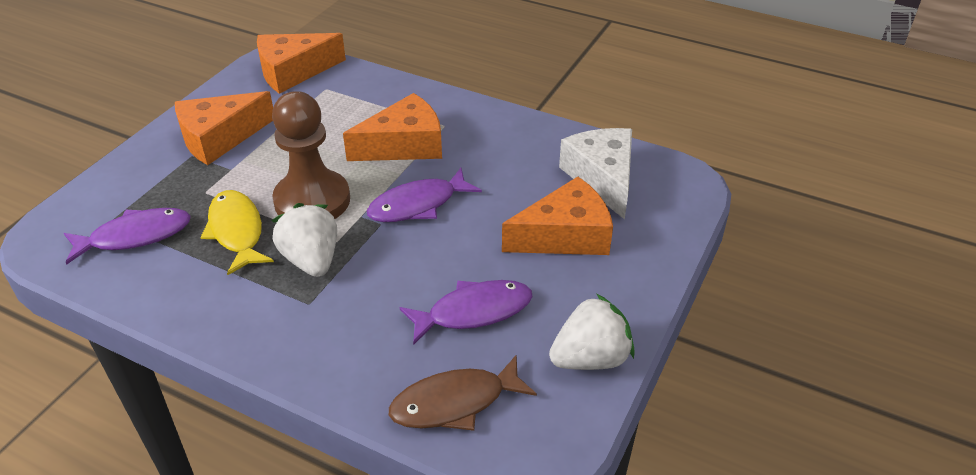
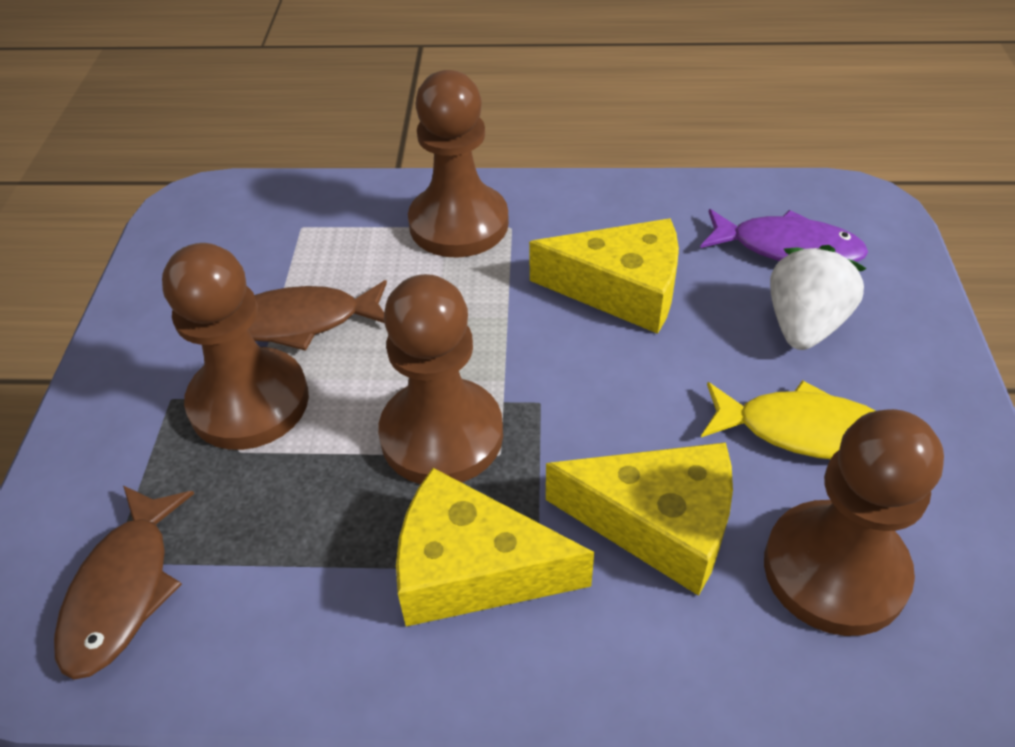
brown fish: [389,354,537,431] = 1 -> [54,485,194,680] [248,280,387,351] = 2
brown pawn: [272,91,350,219] = 1 -> [162,243,309,450] [378,274,503,484] [408,70,509,258] [764,409,944,636] = 4
orange cheese: [175,91,273,165] [257,33,346,94] [343,93,442,161] [502,177,613,255] = 4 -> none = 0
purple fish: [64,208,191,265] [367,168,482,222] [400,280,533,345] = 3 -> [700,209,868,262] = 1
white cheese: [559,128,632,219] = 1 -> none = 0
white strawberry: [272,203,337,277] [549,294,635,370] = 2 -> [770,245,867,350] = 1
yellow cheese: none = 0 -> [396,468,594,627] [529,218,679,334] [546,442,733,596] = 3

